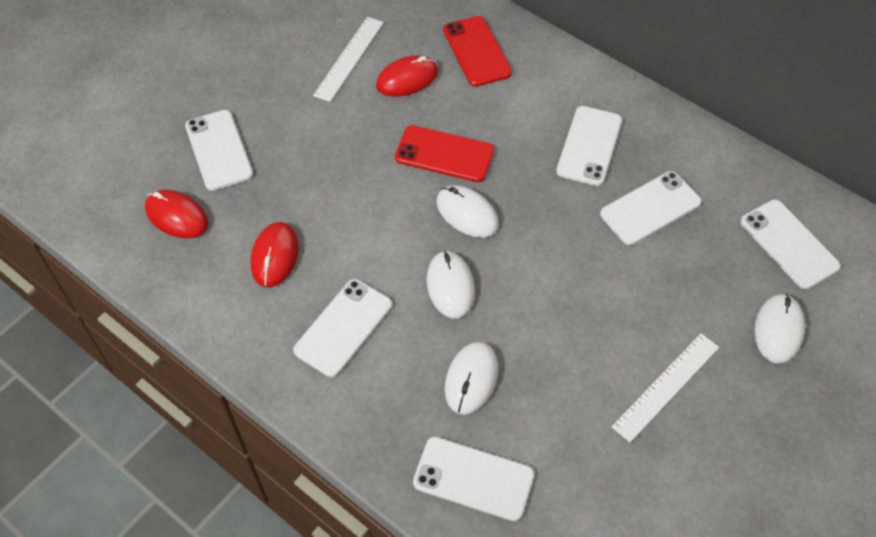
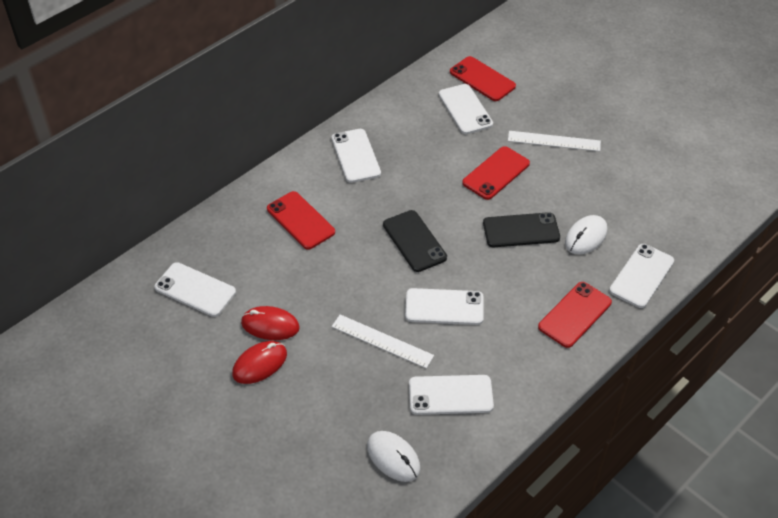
black phone: none = 0 -> [383,210,447,272] [483,212,560,247] = 2
red mouse: [145,189,209,238] [251,222,299,287] [376,55,439,97] = 3 -> [232,341,287,384] [241,306,300,340] = 2
red phone: [395,125,494,182] [443,16,512,87] = 2 -> [267,191,335,250] [450,56,516,101] [462,146,530,200] [538,282,612,348] = 4
white mouse: [427,250,475,319] [436,185,499,238] [445,342,498,415] [754,294,805,364] = 4 -> [367,431,421,482] [565,215,607,255] = 2

